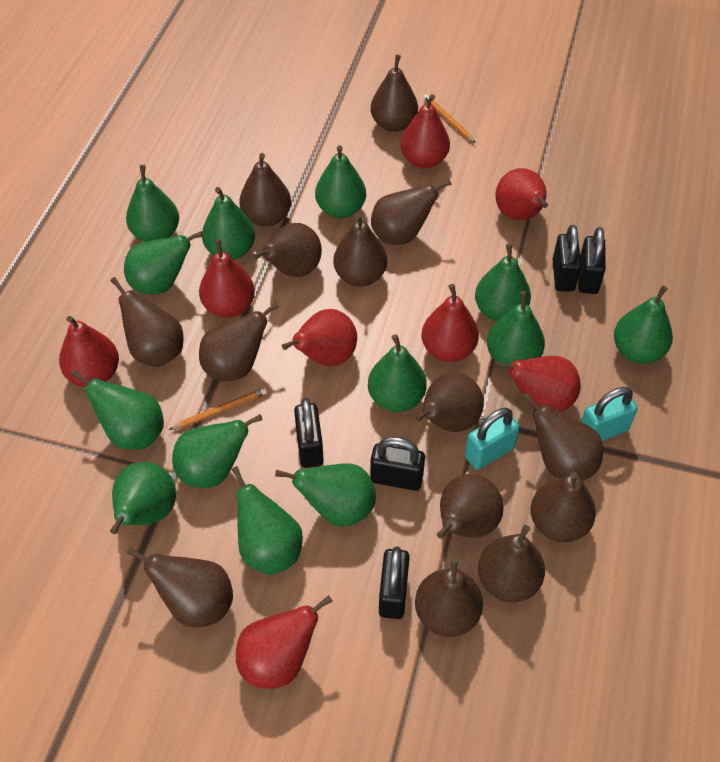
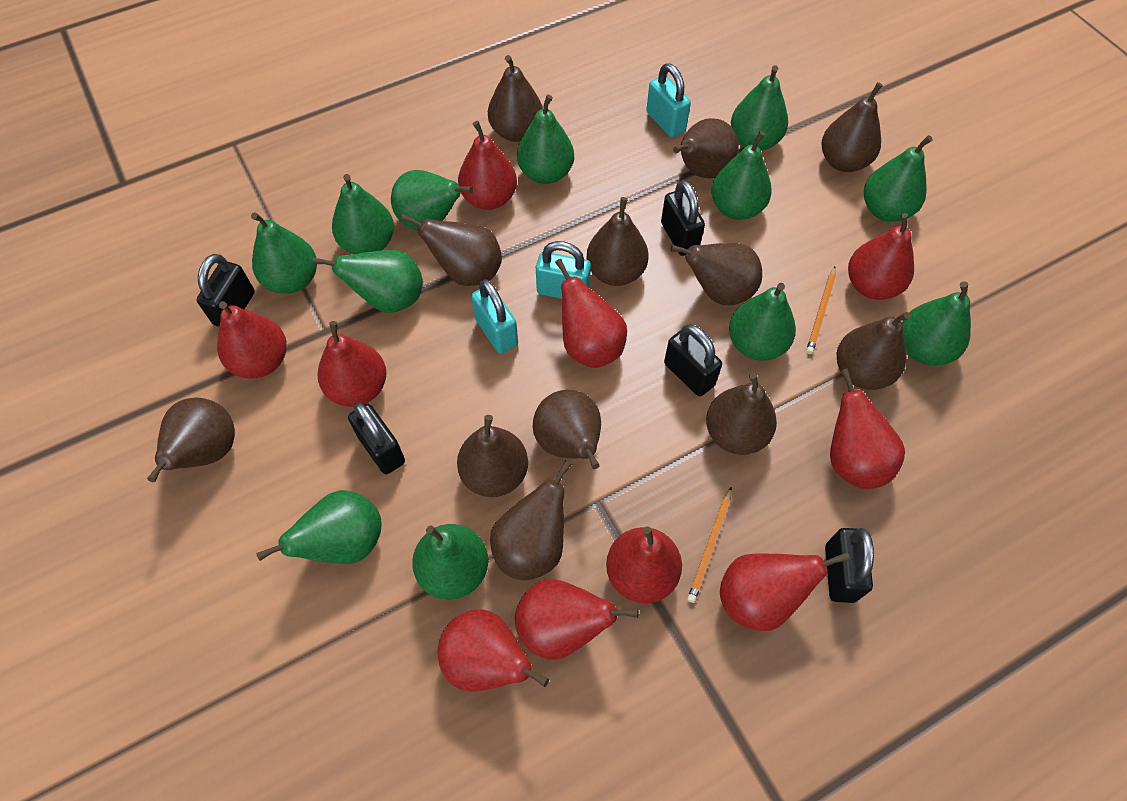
brown pear: [110,277,183,367] [126,547,233,627] [199,303,279,381] [240,153,291,227] [253,223,322,277] [333,213,387,287] [371,54,418,132] [371,180,452,245] [415,372,484,432] [415,558,483,637] [437,474,504,539] [478,525,545,602] [522,393,603,481] [531,472,596,542] = 14 -> [147,397,235,482] [400,214,502,286] [457,415,528,497] [488,55,543,142] [490,460,572,580] [533,390,601,469] [586,197,649,286] [671,243,762,305] [673,118,739,178] [706,373,777,455] [822,82,883,172] [837,312,911,390] = 12
green pear: [71,369,164,450] [110,462,176,534] [124,231,203,295] [126,165,179,242] [172,414,263,488] [202,187,255,260] [231,466,303,575] [275,463,376,527] [315,145,366,218] [368,334,427,412] [475,243,531,321] [487,291,545,369] [614,286,673,364] = 13 -> [251,212,317,294] [256,490,382,564] [313,250,423,313] [332,174,394,254] [391,170,473,231] [412,524,488,600] [517,95,574,184] [711,131,772,220] [729,283,796,361] [731,65,788,151] [864,135,933,222] [902,281,971,365] = 12
red pear: [59,316,119,387] [199,239,255,318] [236,595,333,689] [282,309,357,366] [401,94,450,169] [422,284,479,362] [495,356,581,412] [496,168,548,220] = 8 -> [217,301,287,379] [318,321,387,407] [438,609,549,692] [458,121,517,210] [515,579,639,660] [555,259,627,368] [606,526,682,603] [720,552,850,631] [830,368,905,489] [848,213,914,300] = 10
turquoise padlock: [465,408,520,470] [581,387,638,441] = 2 -> [471,279,518,354] [536,241,591,299] [646,63,691,137] = 3

